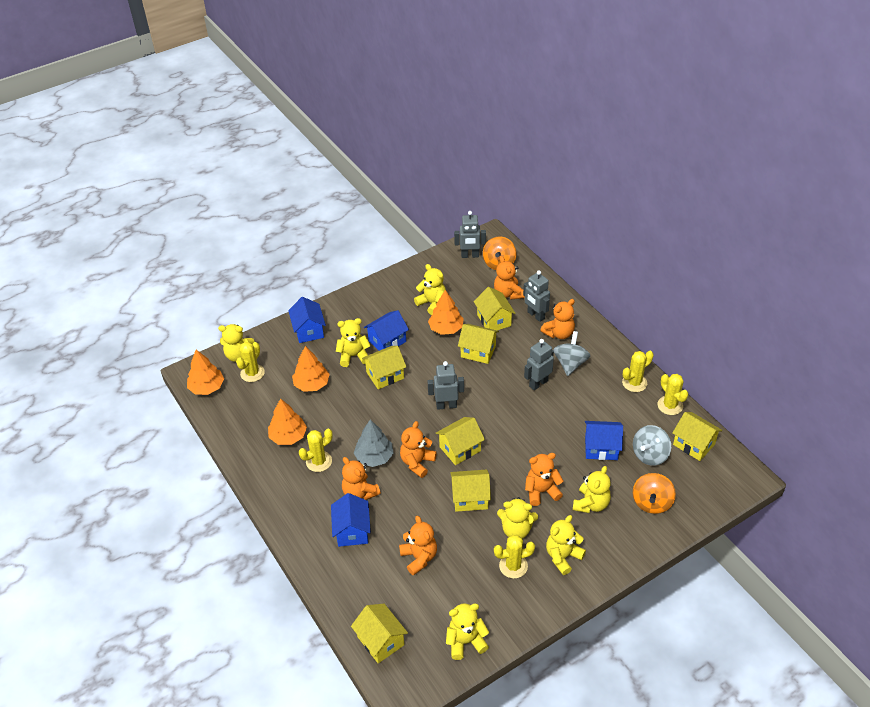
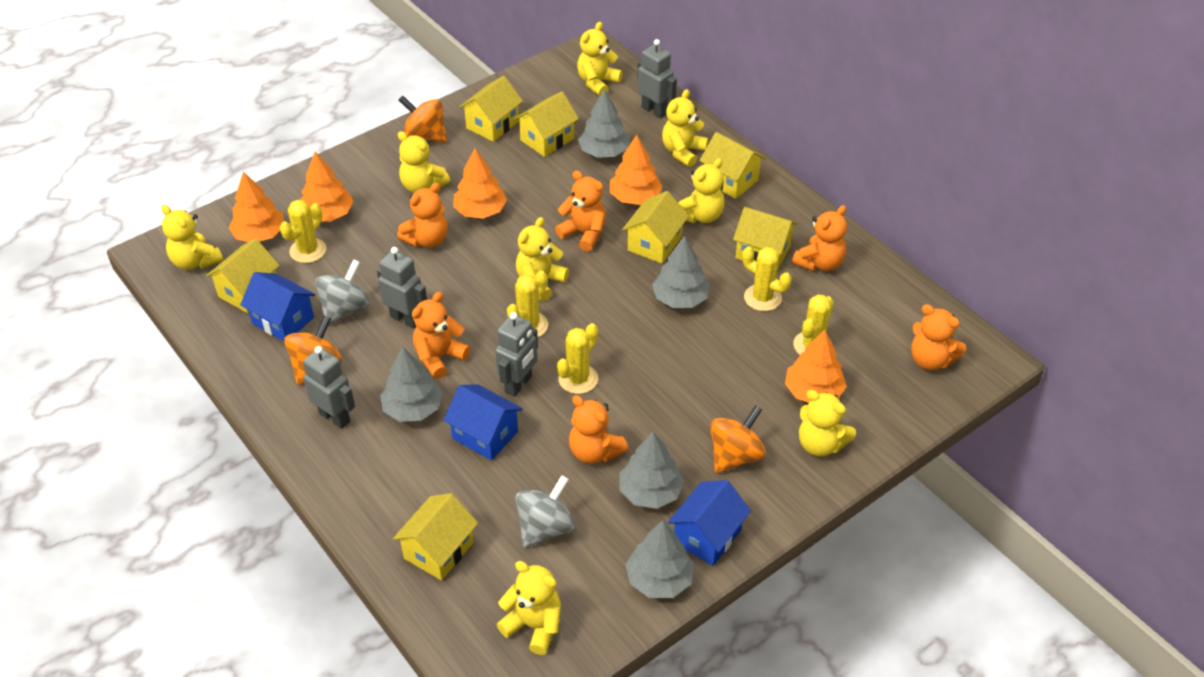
blue house: [288,297,326,343] [331,493,371,547] [364,310,409,351] [585,421,623,460] = 4 -> [240,272,315,341] [443,384,523,461] [668,480,751,566] = 3
grey tree: [354,419,394,467] = 1 -> [380,347,443,422] [578,89,630,158] [619,432,684,509] [626,521,694,598] [652,236,710,308] = 5
orange spinning top: [483,237,516,270] [633,473,676,514] = 2 -> [284,316,342,385] [399,96,447,143] [710,405,766,473] = 3
orange tree: [187,350,224,395] [268,398,307,445] [292,346,330,392] [428,290,464,335] = 4 -> [229,171,284,242] [300,152,353,222] [453,148,507,219] [610,135,663,205] [785,330,847,403] = 5
yellow teddy bear: [218,324,255,362] [336,318,371,367] [414,264,446,315] [446,603,489,660] [497,497,538,539] [546,515,586,575] [573,466,611,513] = 7 -> [161,205,223,270] [398,131,450,193] [496,561,561,655] [516,217,569,301] [577,22,622,96] [662,89,708,167] [679,158,725,223] [799,390,856,457] = 8

